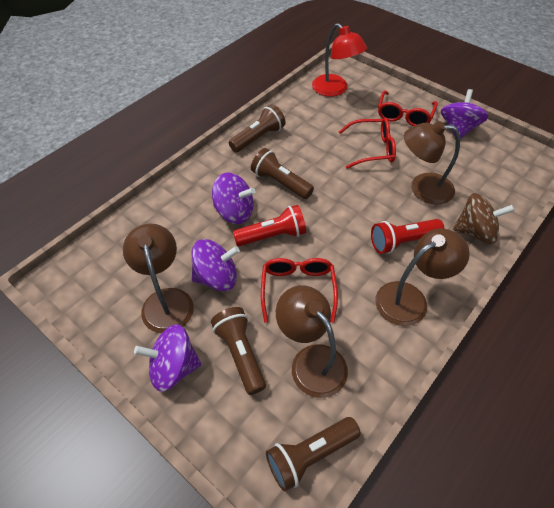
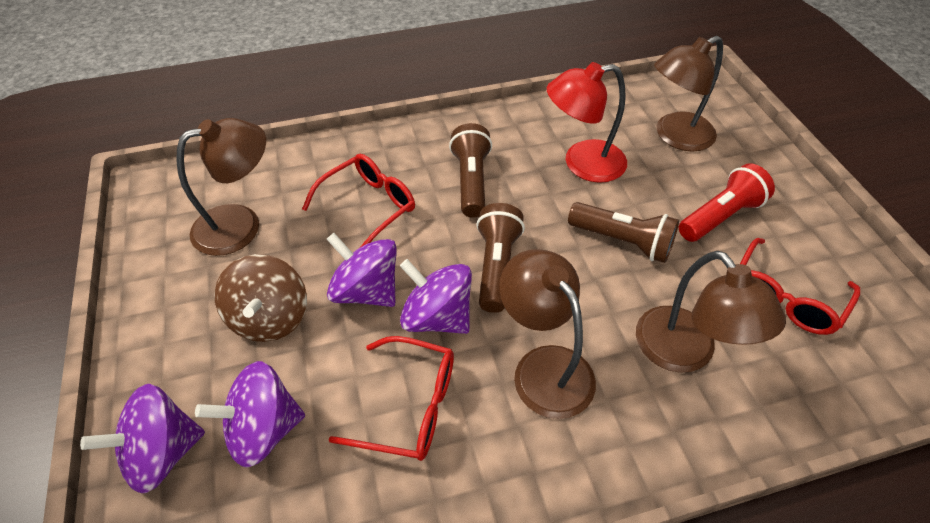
brown flashlight: [211,307,266,395] [229,104,286,152] [251,148,314,199] [266,417,361,492] = 4 -> [449,123,492,218] [476,203,525,313] [568,202,679,263] = 3
red flashlight: [233,205,306,246] [371,219,444,254] = 2 -> [679,163,775,242] = 1

